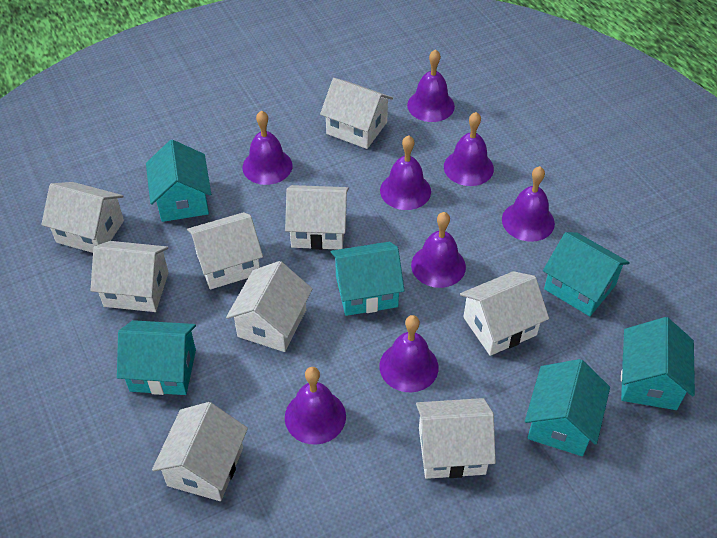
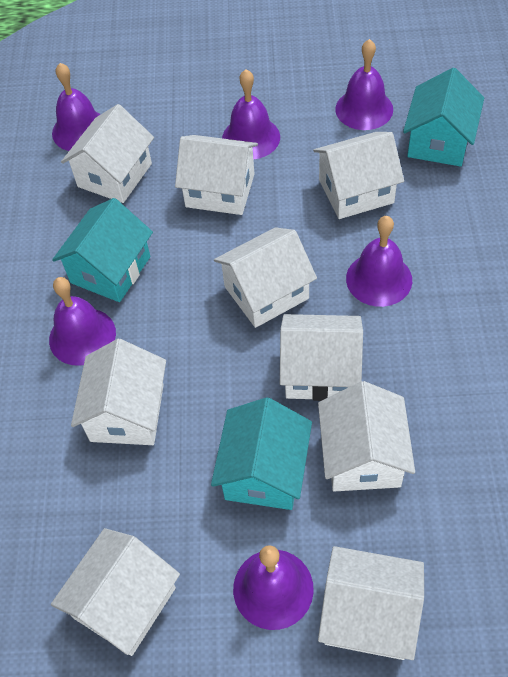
purple bell: [242,111,293,185] [285,367,346,445] [379,315,438,392] [380,135,431,210] [407,49,455,122] [411,212,466,288] [444,112,494,186] [502,166,555,242] = 8 -> [49,277,116,366] [52,63,101,151] [222,69,280,160] [233,545,314,630] [335,39,393,130] [346,216,412,307] = 6
turquoise house: [117,320,196,395] [146,139,211,222] [331,242,405,316] [525,359,610,456] [543,232,630,316] [621,317,695,410] = 6 -> [52,198,153,302] [211,397,312,510] [403,68,484,167] = 3

